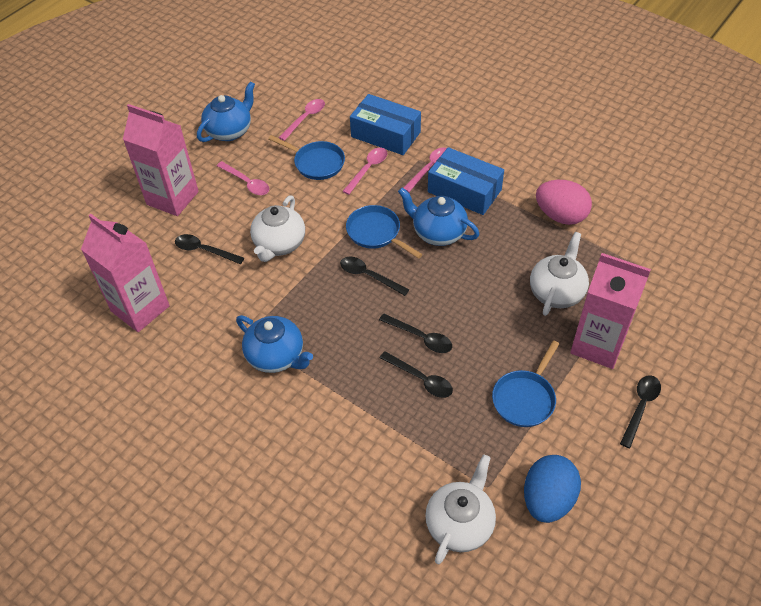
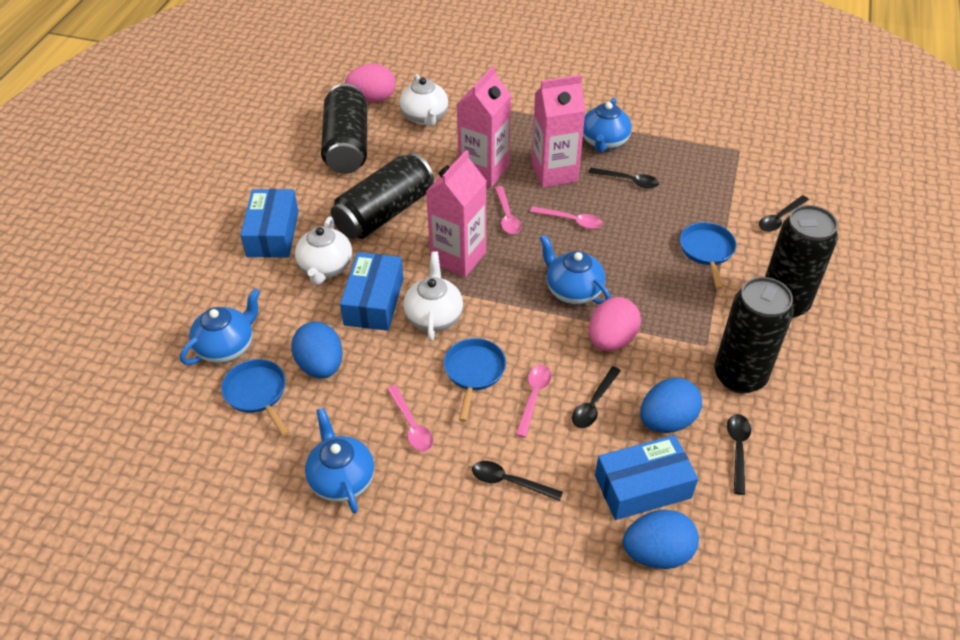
black can: none = 0 -> [321,83,367,174] [331,153,434,239] [714,277,794,393] [765,205,838,318] = 4
blue box: [350,94,421,155] [428,147,504,215] = 2 -> [240,189,299,258] [340,252,403,331] [595,435,698,520] = 3
blue egg: [524,455,581,523] = 1 -> [291,322,343,378] [623,510,699,569] [640,378,702,433] = 3
blue teapot: [197,81,255,142] [236,315,313,373] [398,187,480,246] = 3 -> [180,288,260,365] [305,408,374,513] [540,234,611,304] [583,98,632,153] = 4
pink egg: [536,180,592,225] = 1 -> [345,64,395,102] [589,297,641,351] = 2

